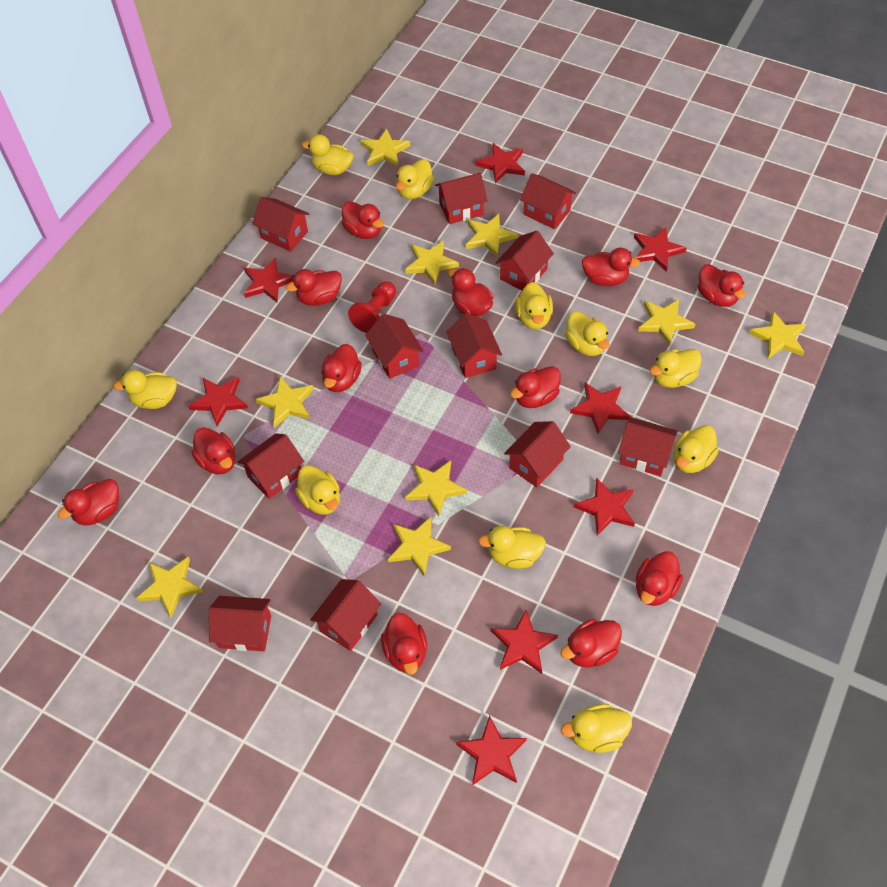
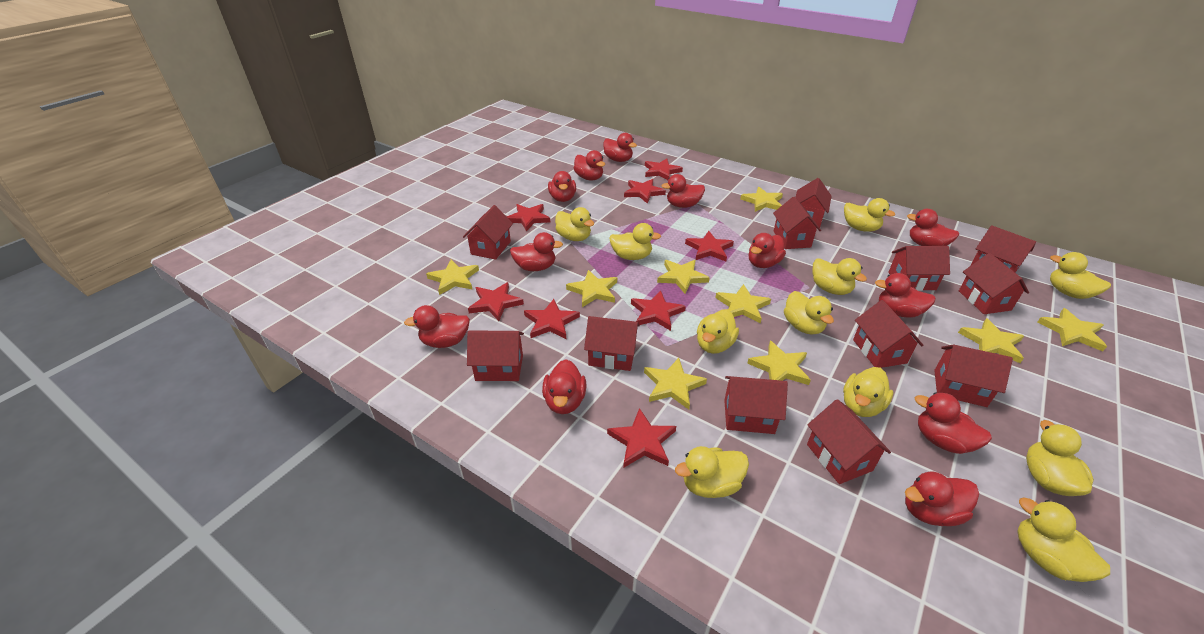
red house: [209,596,271,651] [238,433,304,499] [252,197,309,252] [310,579,381,651] [365,314,424,379] [435,173,488,224] [446,313,502,378] [496,231,554,291] [504,421,571,488] [520,173,576,229] [618,417,678,476] = 11 -> [463,205,513,260] [467,331,524,381] [584,316,640,371] [724,376,788,434] [773,197,821,249] [795,178,832,228] [807,399,891,484] [853,300,923,368] [888,246,950,291] [934,345,1013,407] [959,253,1029,314] [970,225,1036,272] = 12
red pawn: [348,281,396,333] = 1 -> none = 0
yellow duck: [113,370,177,409] [295,465,340,515] [302,134,353,175] [396,159,434,199] [478,526,546,569] [515,282,553,330] [561,704,632,753] [565,311,609,356] [649,349,702,388] [673,425,719,473] = 10 -> [555,207,594,241] [609,223,661,260] [675,446,749,498] [697,309,739,354] [784,291,834,335] [813,258,867,295] [843,367,893,417] [844,198,895,232] [1017,498,1110,582] [1026,420,1094,496] [1050,252,1111,299] = 11

